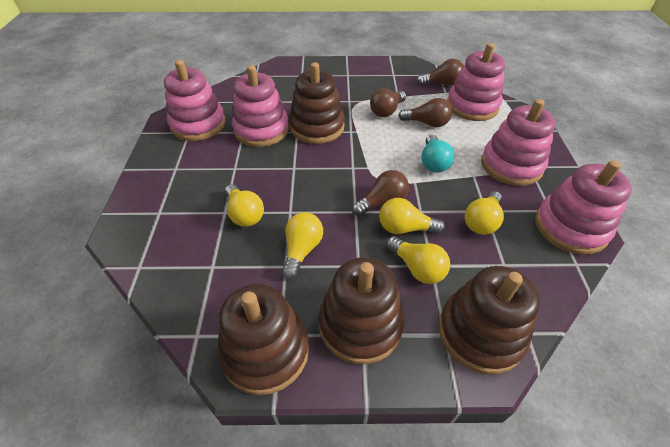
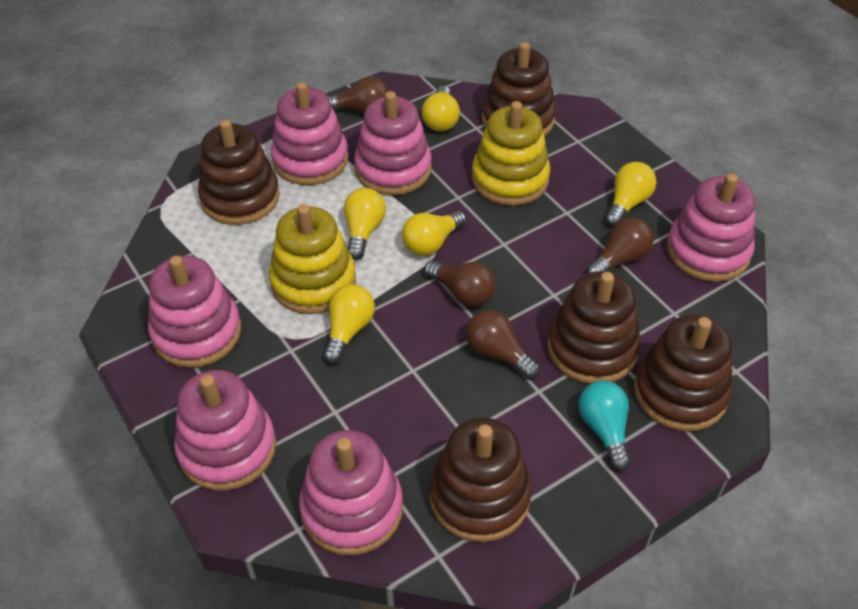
brown stacking toy: [218,283,309,395] [289,62,345,144] [319,257,405,364] [438,266,540,374] = 4 -> [198,119,280,225] [429,418,532,542] [482,42,556,137] [547,271,641,384] [634,315,732,431] = 5
pink stacking toy: [164,60,225,141] [232,65,289,147] [447,43,505,121] [481,99,556,186] [535,160,632,255] = 5 -> [148,255,241,368] [174,370,276,491] [271,82,349,185] [299,430,403,556] [354,91,432,195] [667,173,755,282] = 6
yellow stacking toy: none = 0 -> [269,204,356,314] [472,101,550,206] = 2

